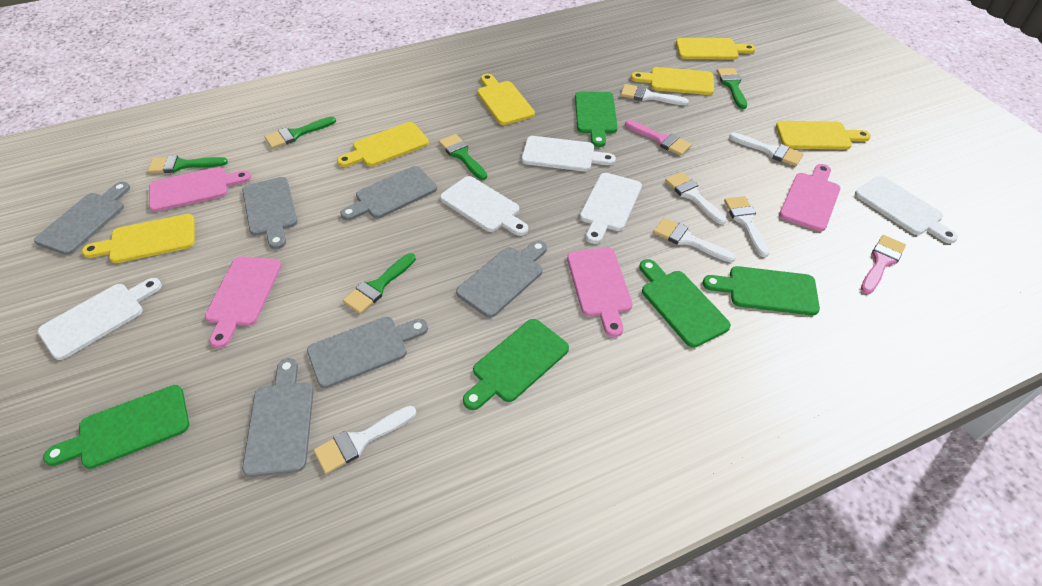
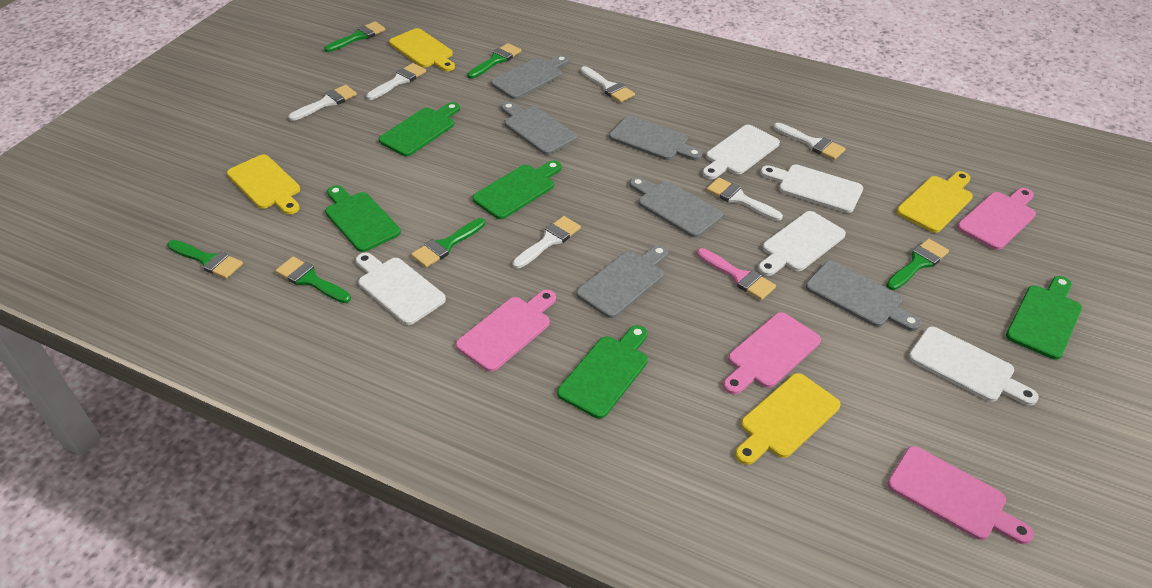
green brush: [148,155,228,173] [265,117,336,149] [343,253,416,314] [439,134,487,180] [717,68,747,109] = 5 -> [167,240,243,279] [275,257,351,303] [324,21,386,52] [411,218,485,268] [467,43,521,79] [886,239,949,290] = 6
pink brush: [625,120,692,156] [861,235,906,294] = 2 -> [697,248,776,300] = 1
yellow cutting board: [82,214,195,263] [337,122,429,167] [477,74,535,125] [631,67,714,95] [676,38,756,60] [776,121,871,150] = 6 -> [227,154,300,215] [389,28,455,72] [735,373,840,465] [897,171,973,233] = 4

